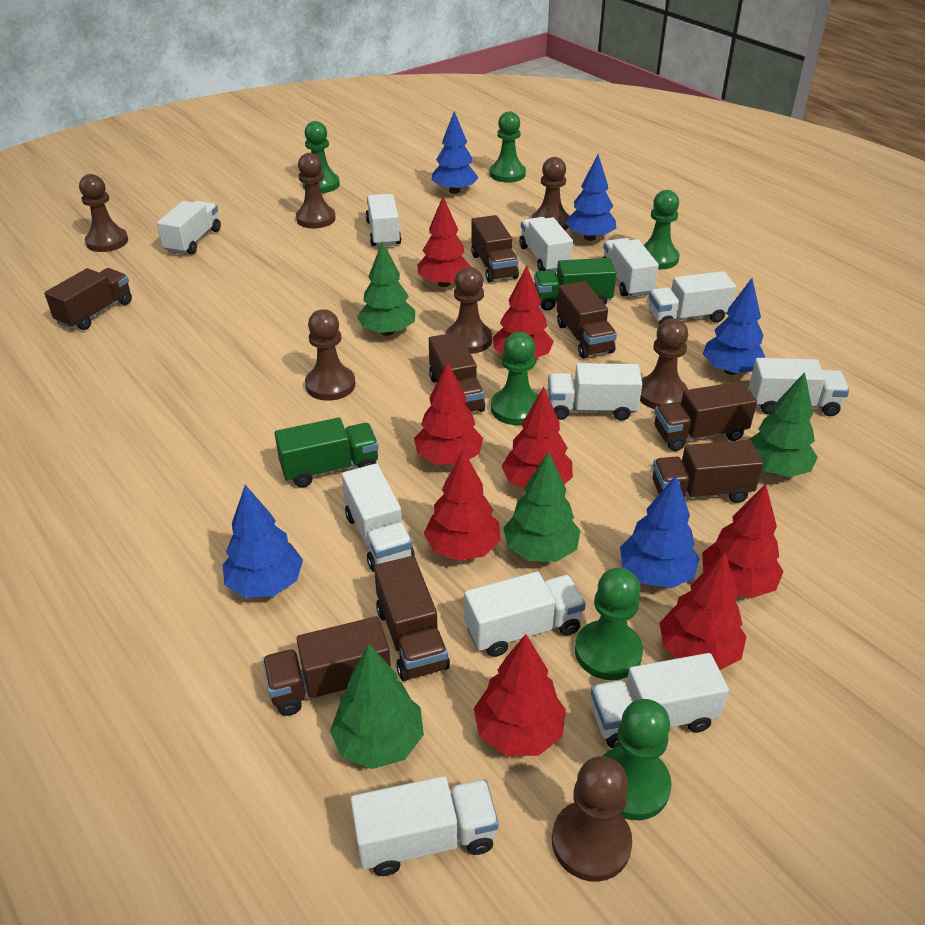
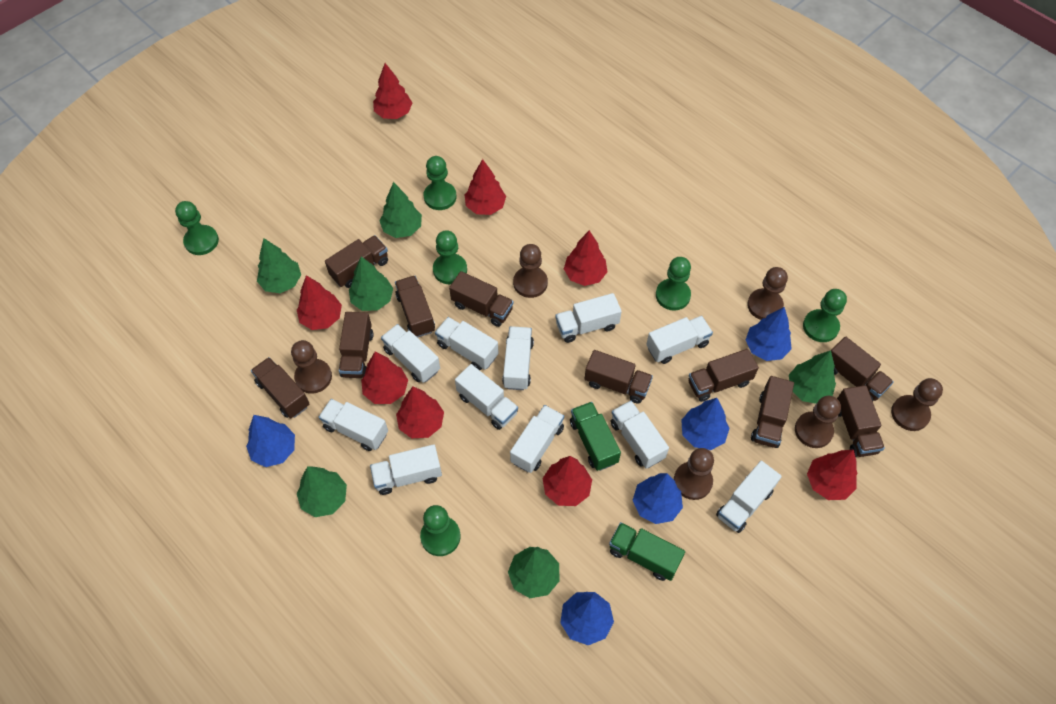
brown pawn: [79,174,128,252] [296,153,336,228] [305,309,355,401] [445,267,492,354] [531,157,570,230] [552,756,632,882] [640,319,688,409] = 7 -> [291,340,332,394] [513,244,548,298] [674,448,714,500] [747,267,788,320] [795,396,841,448] [891,378,943,431] = 6
brown truck: [45,268,132,330] [262,616,391,716] [374,556,450,681] [429,332,485,412] [471,215,519,283] [557,281,617,358] [653,440,763,503] [655,381,757,451] = 8 -> [251,357,310,419] [325,235,388,288] [339,312,373,378] [395,276,435,338] [449,271,514,327] [585,350,653,404] [689,349,759,402] [751,376,794,448] [831,337,894,401] [837,385,885,457] = 10
green tree: [330,644,424,769] [357,241,415,336] [503,451,581,562] [748,372,818,477] = 4 -> [257,238,301,293] [297,466,347,517] [349,256,393,311] [380,182,422,238] [508,547,559,598] [789,350,836,404] = 6

